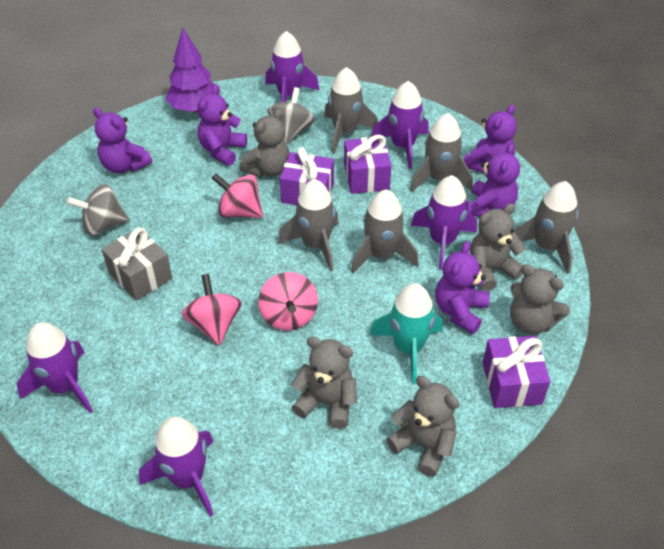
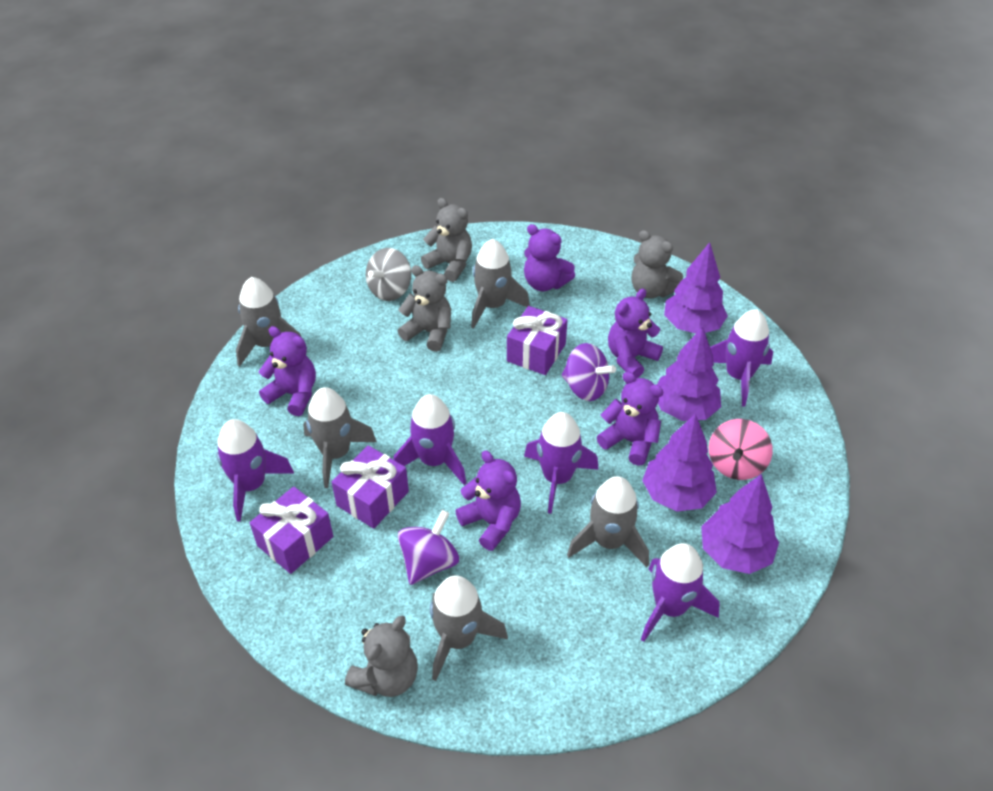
grey gift: [102,227,172,301] = 1 -> none = 0
grey spinning top: [67,184,129,236] [268,87,315,144] = 2 -> [366,248,411,301] = 1
grey teddy bear: [240,109,290,177] [291,336,357,429] [386,376,459,477] [470,203,525,291] [510,264,570,335] = 5 -> [345,615,418,697] [398,265,451,352] [421,198,472,282] [631,230,683,298] = 4
pink spinning top: [182,274,242,346] [212,173,263,218] [258,272,318,331] = 3 -> [709,419,773,480] = 1
purple spinning top: none = 0 -> [398,510,459,585] [562,343,616,401] = 2
purple tree: [166,27,216,113] = 1 -> [642,414,717,512] [657,327,721,421] [664,242,728,333] [701,474,779,574] = 4
turquoise rocket: [369,283,443,384] = 1 -> none = 0

